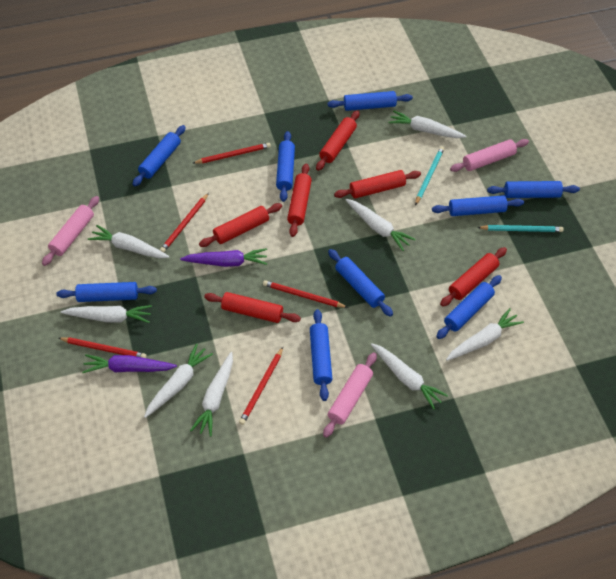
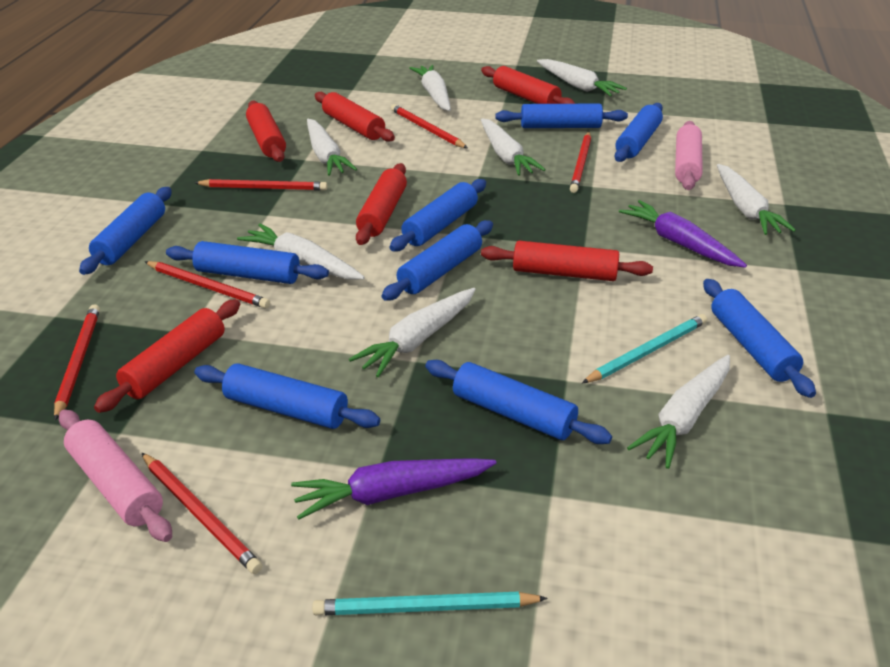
pink rolling pin: [42,196,99,266] [323,352,377,438] [450,139,529,172] = 3 -> [59,409,172,542] [675,121,703,190] = 2
red pencil: [59,337,146,358] [160,193,209,252] [193,143,271,164] [239,347,283,425] [263,280,348,308] = 5 -> [54,304,100,421] [142,453,262,574] [144,261,270,309] [195,179,328,191] [391,104,468,148] [570,132,591,193] = 6

